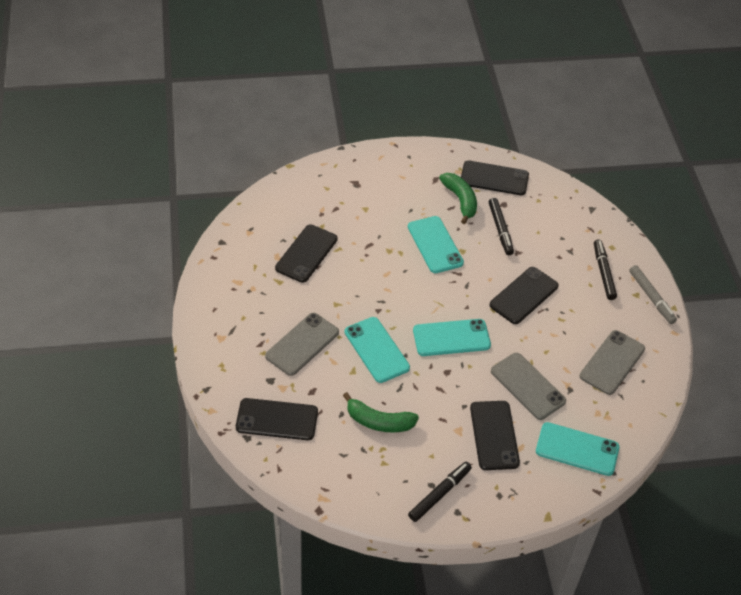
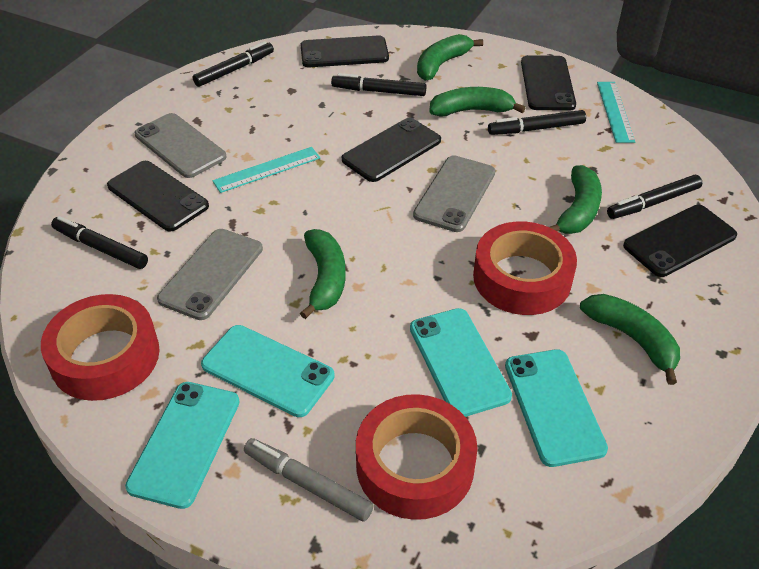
black marker: [408,462,472,522] [489,198,514,255] [594,239,617,300] = 3 -> [51,216,148,269] [193,41,274,87] [331,73,426,96] [488,110,586,135] [607,175,702,219] = 5
green banana: [343,392,419,432] [439,173,477,224] = 2 -> [300,229,346,319] [417,34,483,81] [429,87,525,117] [549,165,602,234] [580,294,680,385] = 5
red tape: none = 0 -> [41,294,160,401] [356,394,477,520] [473,221,577,315] = 3
turquoise ruler: none = 0 -> [212,147,320,193] [597,82,635,143] = 2

